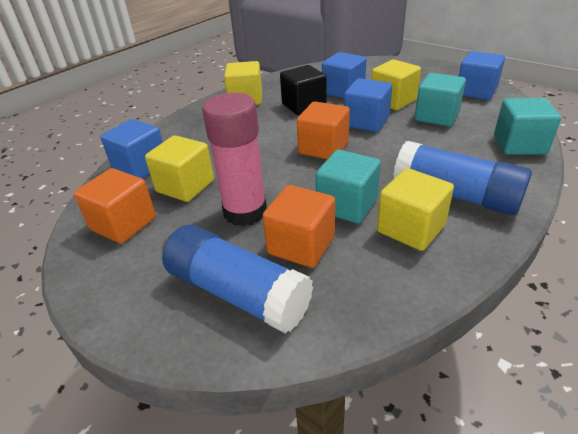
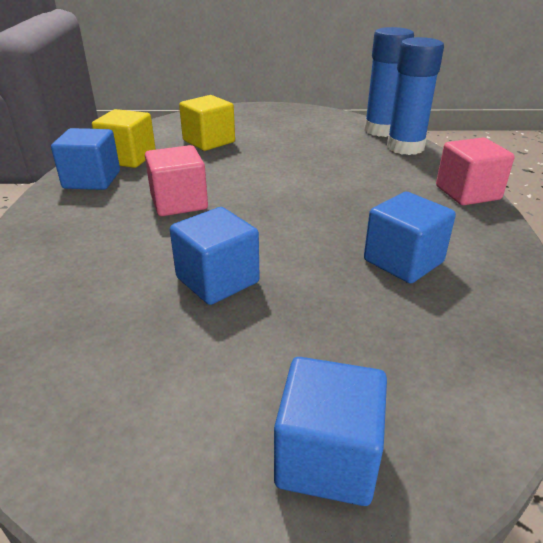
black cube: [280,65,327,115] = 1 -> none = 0
orange cube: [74,168,156,244] [263,185,335,268] [297,102,350,159] = 3 -> none = 0
pink cube: none = 0 -> [145,145,208,216] [436,138,515,205] = 2
pink glue stick: [202,93,267,226] = 1 -> none = 0
turquoise cube: [315,150,381,224] [415,73,466,127] [494,98,561,155] = 3 -> none = 0
yellow cube: [145,135,214,202] [224,61,262,105] [371,60,421,110] [377,168,454,251] = 4 -> [92,109,156,168] [179,95,235,151] = 2

